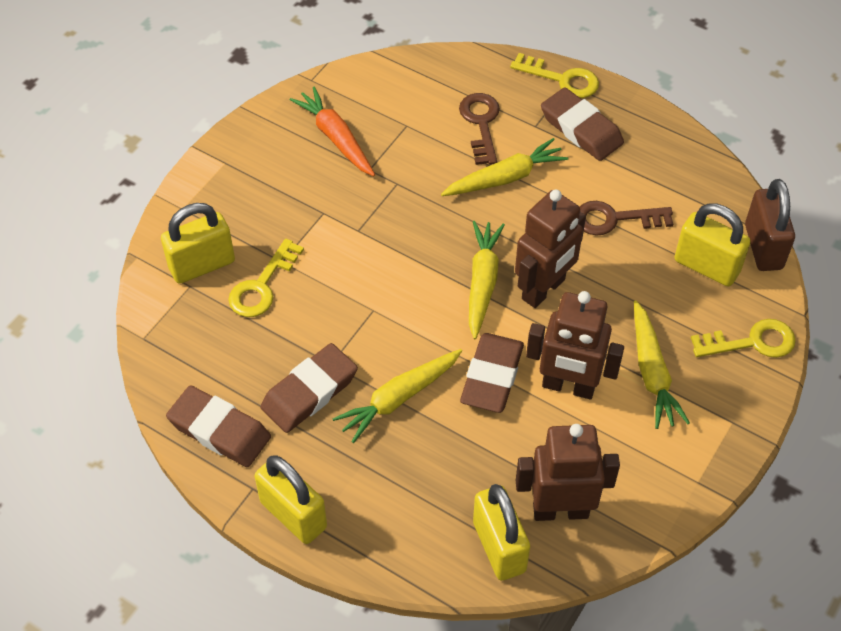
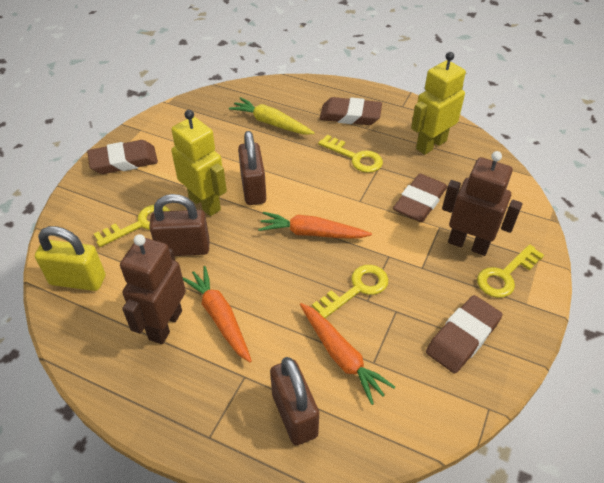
brown key: [459,93,500,165] [580,201,673,236] = 2 -> none = 0
brown padlock: [745,179,795,271] = 1 -> [149,194,210,256] [238,131,266,205] [270,357,319,445] = 3
brown robot: [515,190,586,308] [516,424,620,521] [526,291,624,399] = 3 -> [120,234,186,344] [442,151,522,256] = 2
orange carrot: [290,86,375,176] = 1 -> [183,266,252,363] [258,212,372,239] [300,303,395,405] = 3
yellow carrot: [333,349,462,443] [441,138,568,196] [469,221,505,339] [634,300,690,429] = 4 -> [229,97,315,134] = 1
yellow key: [228,239,304,317] [510,53,599,98] [691,319,796,358] = 3 -> [94,205,170,247] [312,265,388,318] [318,135,383,173] [477,244,544,298] = 4
yellow padlock: [161,203,235,284] [255,455,327,544] [473,484,530,581] [675,204,751,286] = 4 -> [35,226,105,291] = 1
yellow robot: none = 0 -> [171,110,227,216] [411,52,466,155] = 2

